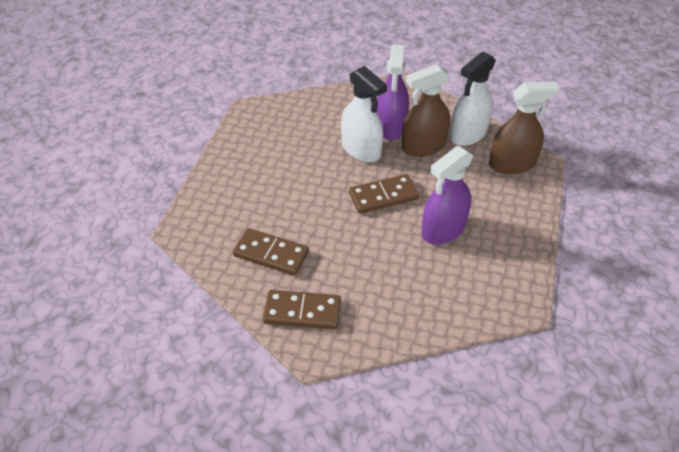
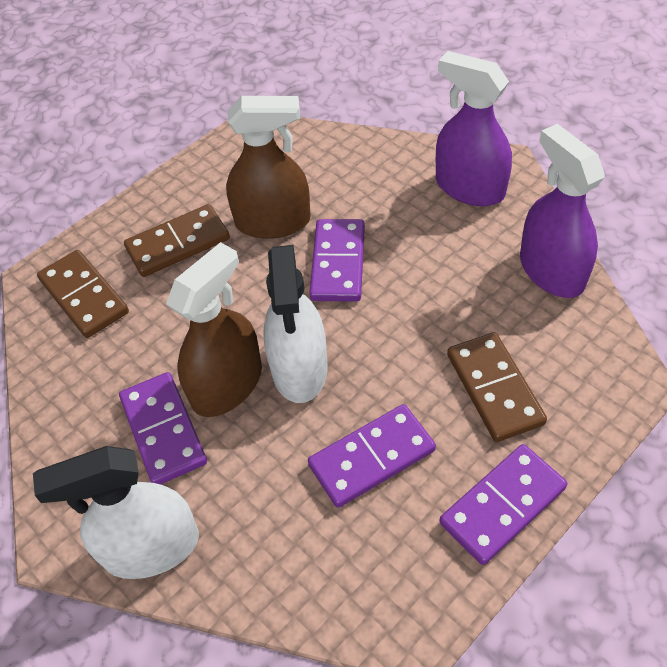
purple domino: none = 0 -> [119,372,207,485] [308,404,436,508] [309,219,365,302] [439,444,567,565] = 4

